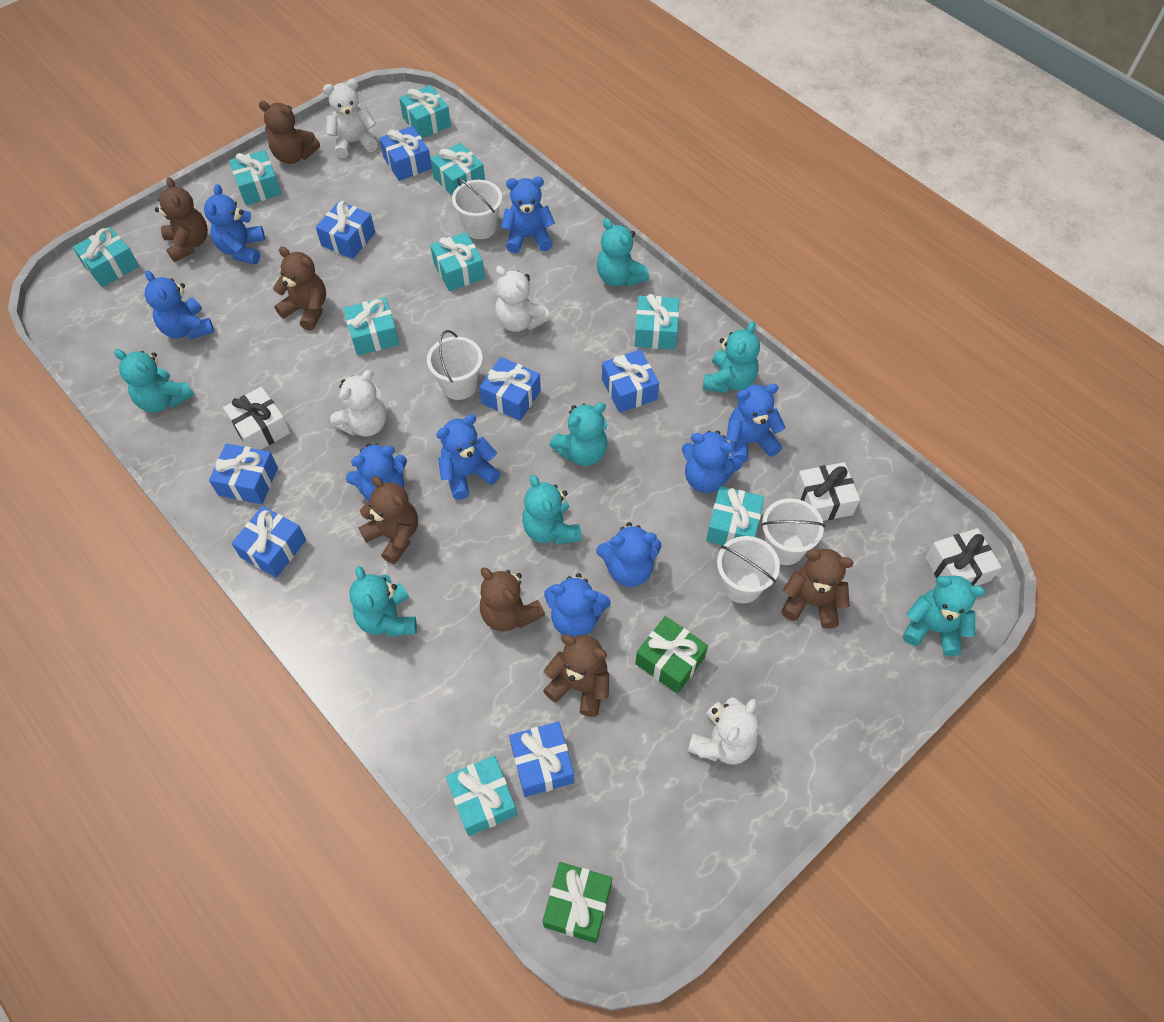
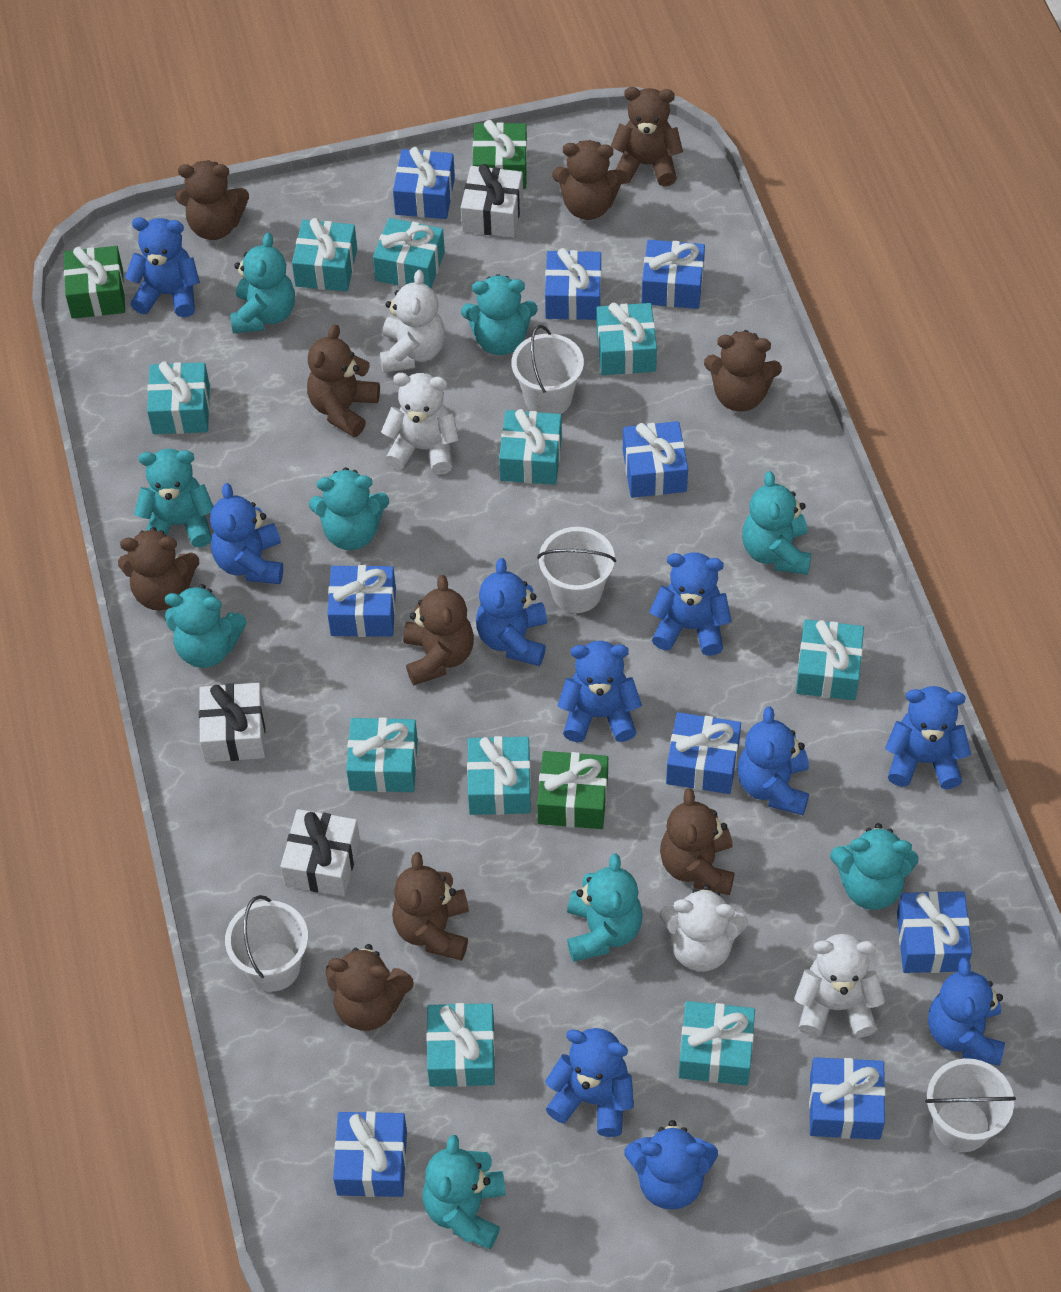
blue gift: [209,443,278,504] [231,506,306,578] [316,201,375,259] [379,126,432,181] [479,357,541,421] [509,722,574,797] [602,350,659,413] = 7 -> [327,565,396,637] [333,1111,407,1197] [393,147,455,219] [545,248,601,320] [623,421,688,498] [642,240,705,309] [666,712,741,794] [809,1057,886,1140] [897,891,972,973] = 9
blue teddy bear: [145,270,214,339] [204,184,265,265] [346,444,407,501] [436,414,501,500] [501,177,555,253] [544,573,611,637] [596,522,661,587] [682,431,742,493] [726,384,785,463] = 9 -> [125,217,200,318] [210,483,283,584] [476,558,547,666] [545,1028,634,1137] [557,641,642,742] [624,1120,718,1210] [649,552,731,656] [737,706,809,815] [885,686,971,789] [928,958,1005,1066] = 10
brown teddy bear: [155,177,208,262] [259,101,320,164] [273,247,326,331] [359,476,418,564] [480,567,545,632] [543,634,609,717] [781,549,854,629] = 7 -> [118,527,199,611] [175,160,249,240] [307,324,380,437] [326,944,413,1031] [392,852,469,961] [403,575,474,685] [552,140,626,220] [611,87,683,187] [660,788,734,895] [704,330,782,412] = 10
green gift: [543,862,612,943] [635,616,708,694] = 2 -> [64,246,125,319] [473,120,527,189] [537,751,608,829] = 3
turquoise gift: [73,227,139,287] [229,150,282,205] [343,297,399,356] [399,85,451,138] [430,143,485,196] [430,232,485,291] [446,755,517,836] [635,294,679,350] [706,486,764,546] = 9 -> [147,361,210,434] [292,218,357,291] [346,718,418,792] [373,218,445,288] [426,1003,495,1087] [467,736,531,815] [499,409,562,485] [596,303,657,375] [678,1001,755,1086] [796,620,864,700] = 10
turquoise teddy bear: [114,349,195,413] [349,566,417,637] [522,475,582,545] [549,403,608,466] [597,218,649,287] [703,321,760,393] [903,576,985,656] = 7 -> [134,449,213,548] [165,584,247,668] [230,233,295,333] [309,467,389,550] [423,1135,506,1249] [461,274,538,355] [567,853,643,962] [742,471,812,575] [830,823,919,910] = 9

